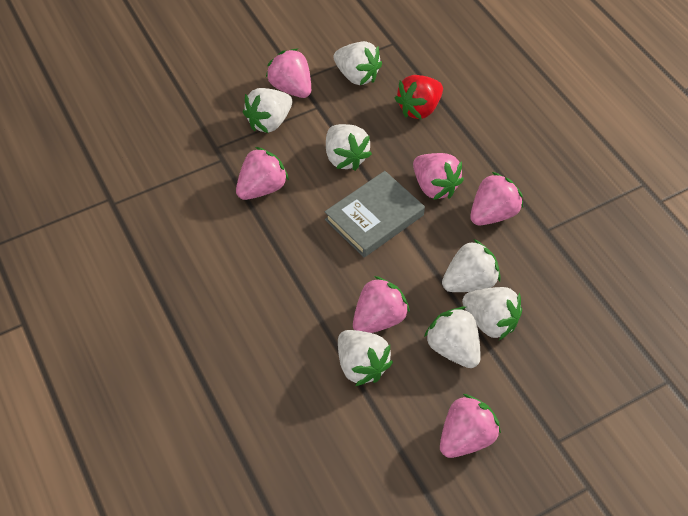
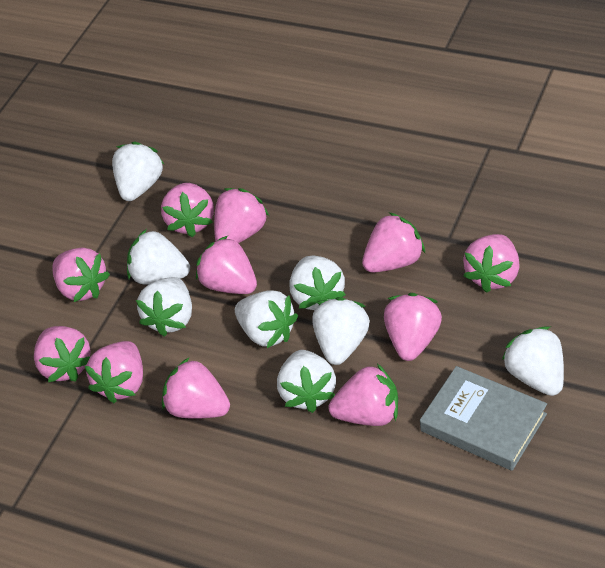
pink strawberry: [236,147,289,200] [266,49,311,98] [353,276,410,333] [413,153,464,200] [440,394,501,458] [470,172,523,225] = 6 -> [34,326,90,382] [53,248,110,302] [85,341,143,403] [161,183,214,237] [162,358,230,419] [196,236,257,294] [214,188,269,243] [329,364,398,426] [362,212,425,273] [384,293,442,361] [463,234,519,293] = 11
red strawberry: [395,75,443,120] = 1 -> none = 0
white strawberry: [243,88,292,133] [326,124,372,171] [333,41,382,85] [338,330,393,386] [424,307,481,368] [442,239,501,292] [462,287,522,340] = 7 -> [112,141,164,201] [127,229,190,285] [136,277,192,337] [235,290,298,348] [277,350,336,413] [289,256,346,310] [312,297,370,365] [502,326,564,396] = 8

